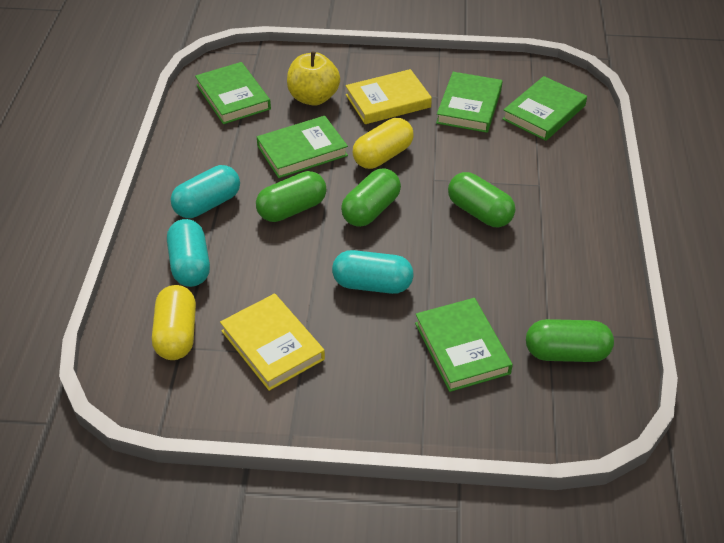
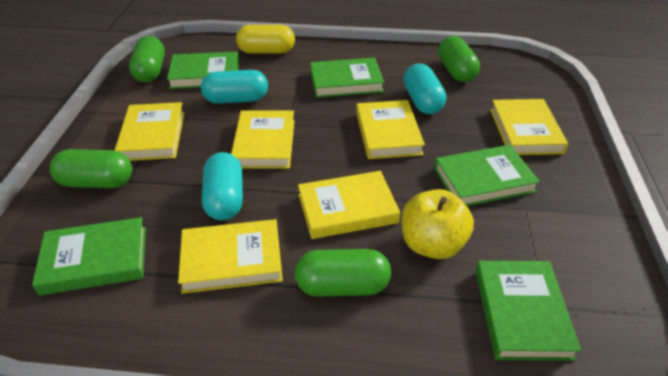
yellow book: [220,293,325,391] [346,69,432,124] = 2 -> [114,102,184,161] [178,219,283,294] [231,110,295,169] [298,171,400,239] [356,100,425,159] [490,99,568,155] = 6
yellow capsule: [152,285,196,360] [353,118,413,169] = 2 -> [236,25,295,54] = 1

